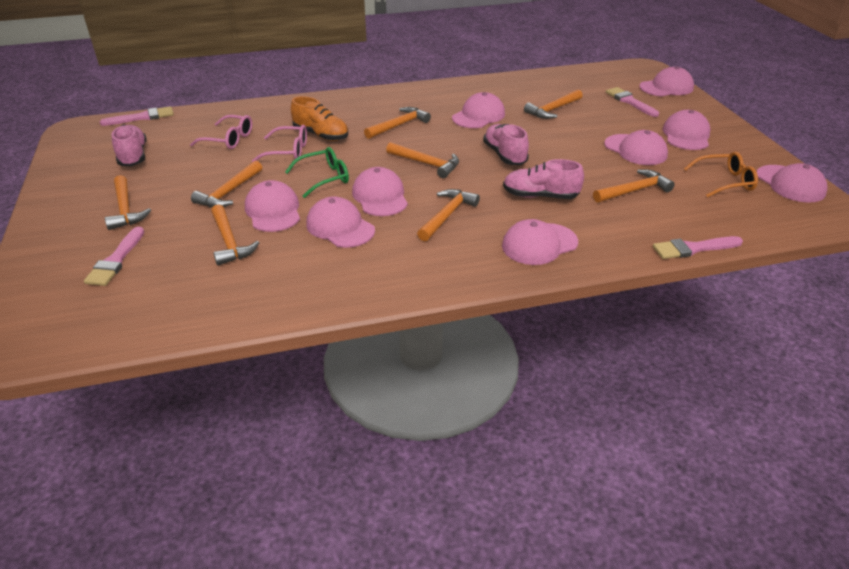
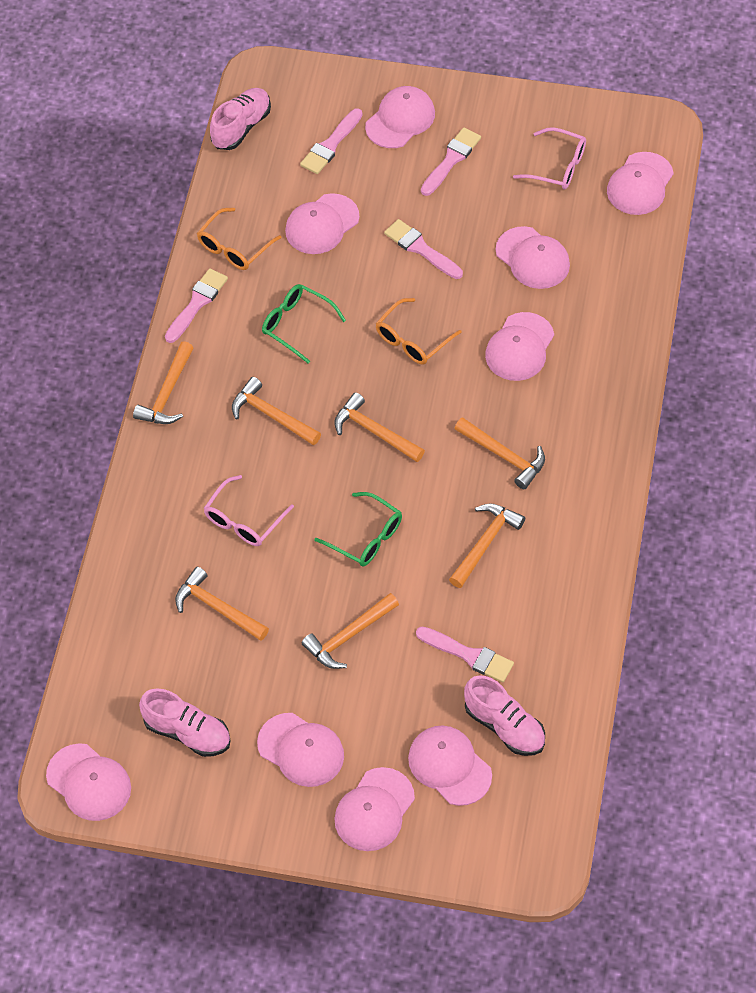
green glasses: [285,147,349,198] = 1 -> [262,284,346,364] [314,492,402,567] = 2
orange glasses: [684,152,758,198] = 1 -> [197,208,282,270] [375,298,462,365] = 2
orange hammer: [105,175,151,230] [191,160,262,208] [211,204,259,266] [364,107,431,139] [386,142,459,178] [417,189,480,241] [524,90,583,119] [593,169,675,203] = 8 -> [133,341,194,424] [175,567,269,641] [232,377,321,445] [302,593,399,669] [334,392,425,462] [449,504,525,588] [454,417,545,489] = 7
orange shoe: [291,96,348,141] = 1 -> none = 0
pink brush: [84,227,144,286] [100,106,174,126] [606,87,659,117] [653,236,743,259] = 4 -> [165,268,228,343] [300,108,363,174] [384,219,463,279] [416,626,514,682] [421,128,481,196] = 5

